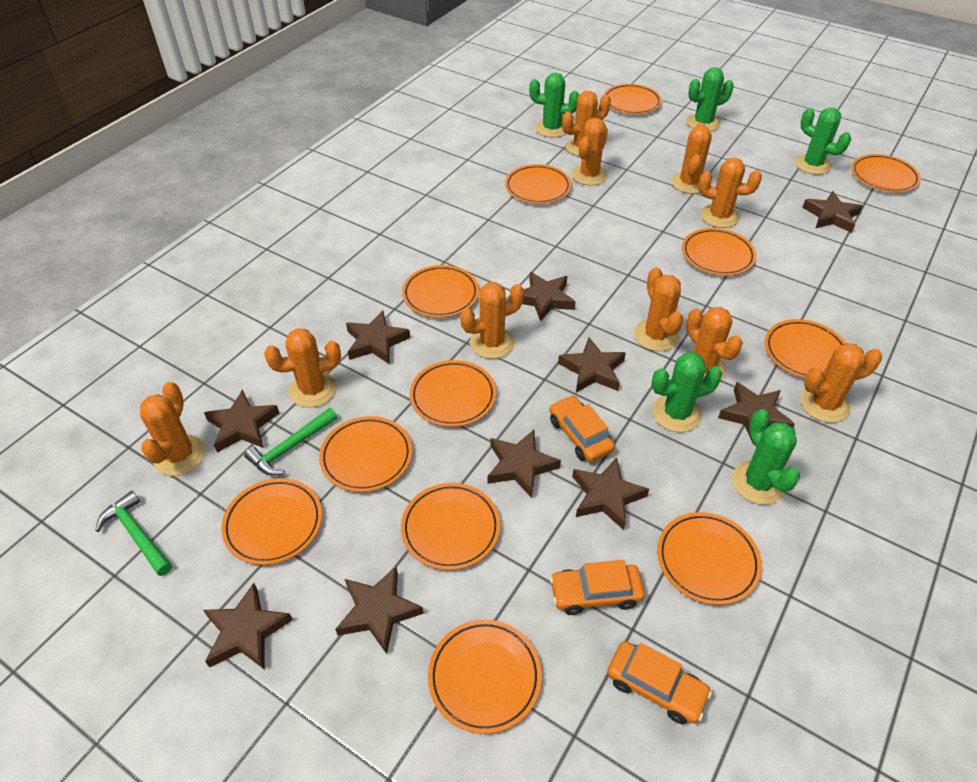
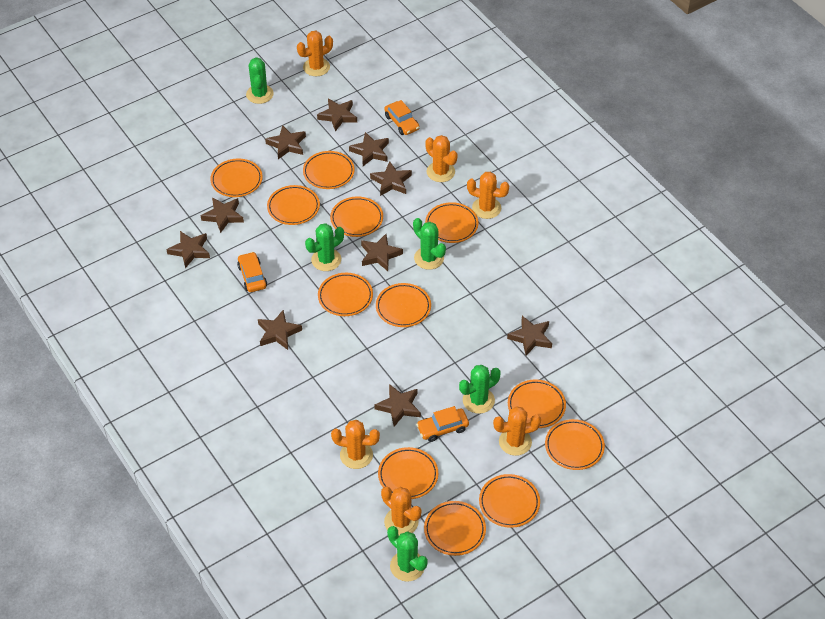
green hammer: [95,491,172,576] [244,408,337,475] = 2 -> none = 0
orange cactus: [140,382,206,476] [264,328,341,407] [460,282,524,359] [562,91,611,156] [571,118,608,186] [634,267,683,351] [671,122,712,194] [686,307,743,381] [698,158,762,228] [800,343,882,423] = 10 -> [297,31,333,76] [331,420,380,469] [381,487,421,536] [425,135,458,182] [467,172,509,219] [493,406,541,456] = 6

